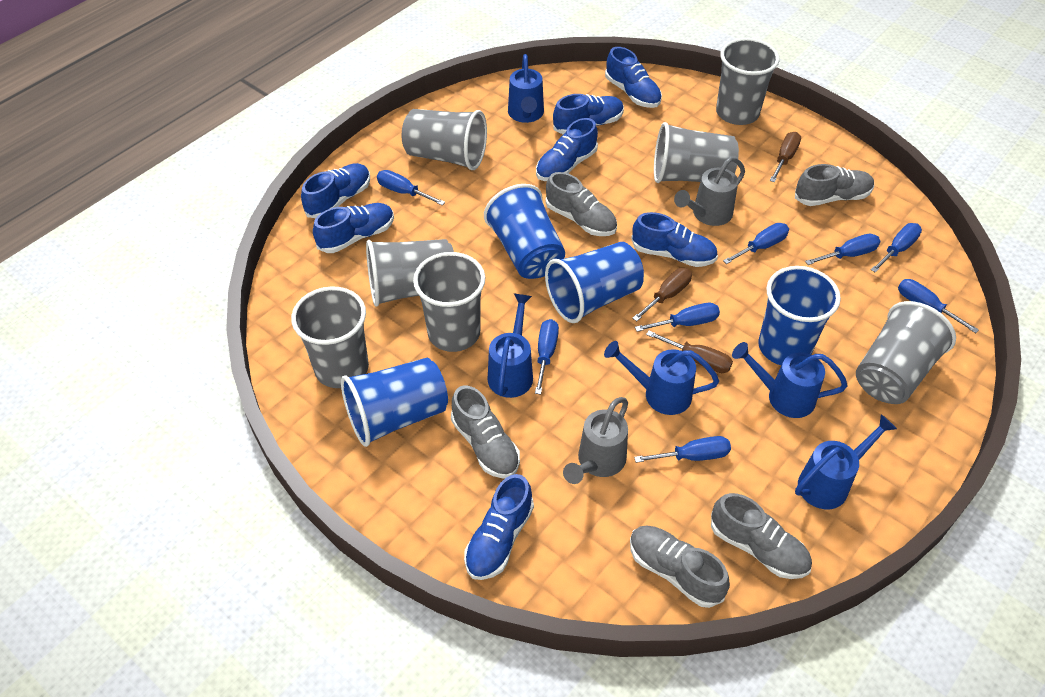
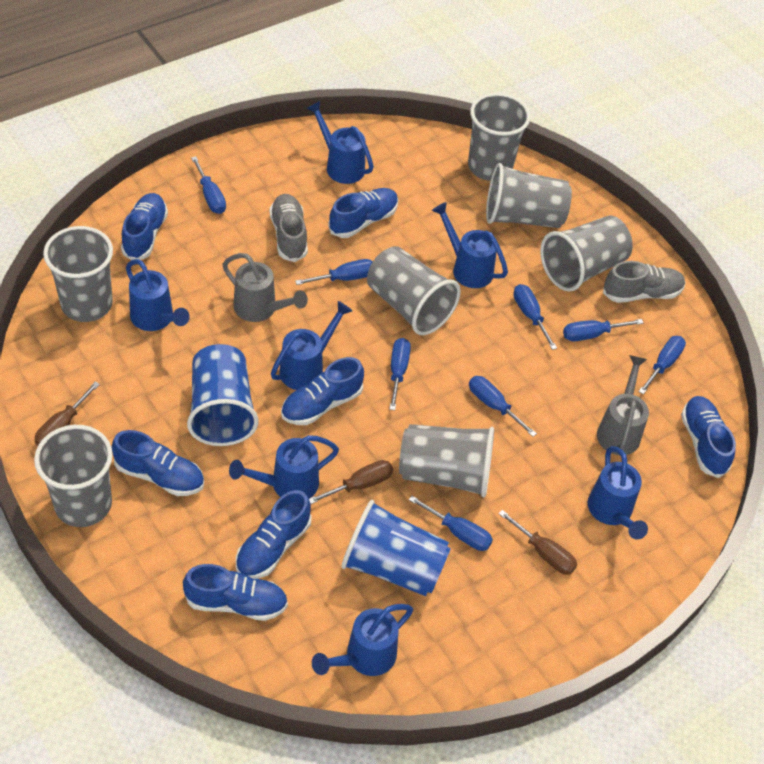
blue cup: [341,358,448,447] [484,184,565,279] [545,242,644,323] [758,266,841,365] = 4 -> [187,344,258,446] [341,500,451,596] = 2
blue watering can: [488,293,533,398] [508,54,544,123] [604,341,719,415] [732,342,848,418] [795,414,897,509] = 5 -> [126,259,190,331] [229,435,339,499] [271,301,352,390] [306,101,374,184] [312,604,413,676] [432,202,508,288] [588,446,648,539] = 7
grey shoe: [451,385,520,479] [545,172,617,236] [630,525,730,608] [711,493,812,579] [795,164,874,206] = 5 -> [269,194,308,262] [603,261,685,303] = 2

